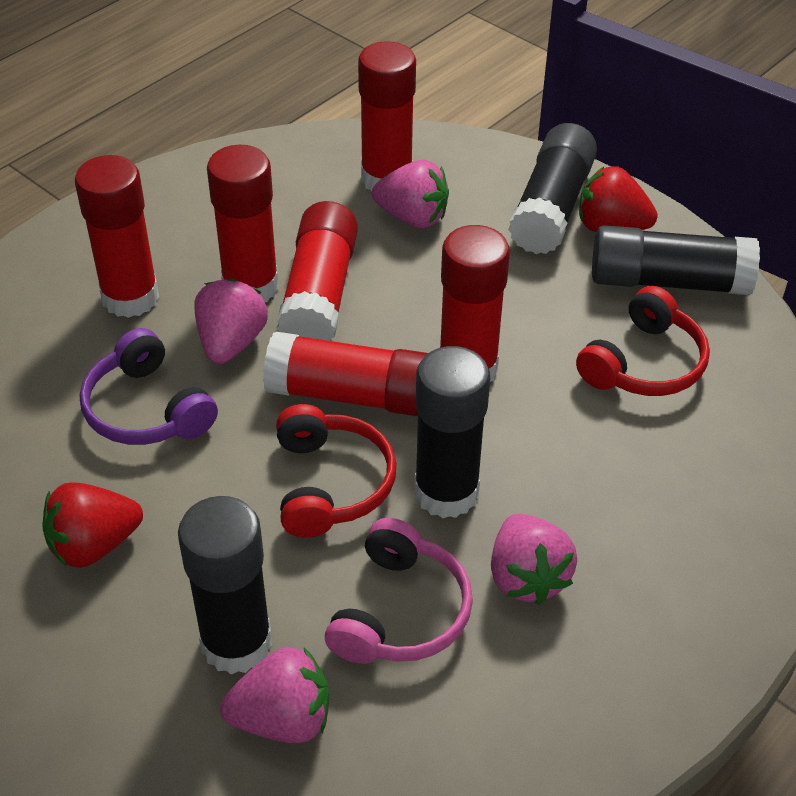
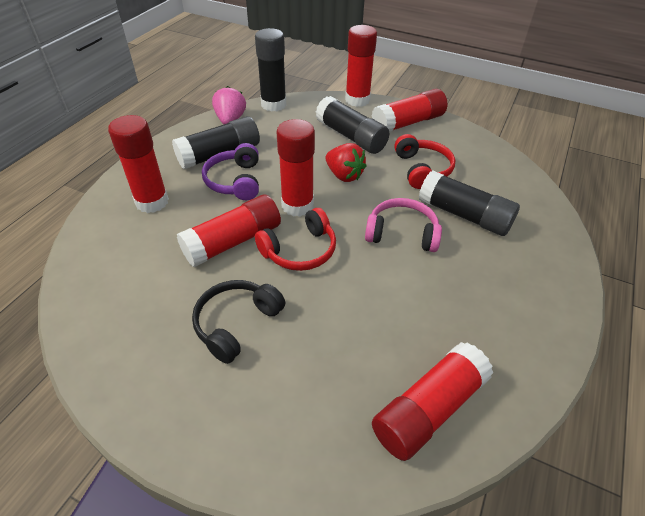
black headphones: none = 0 -> [192,280,285,364] = 1
pink strawberry: [194,278,268,364] [220,647,329,743] [372,160,449,228] [491,514,577,605] = 4 -> [212,86,246,124] = 1
red strawberry: [42,482,143,568] [579,166,658,232] = 2 -> [325,143,366,182] = 1

